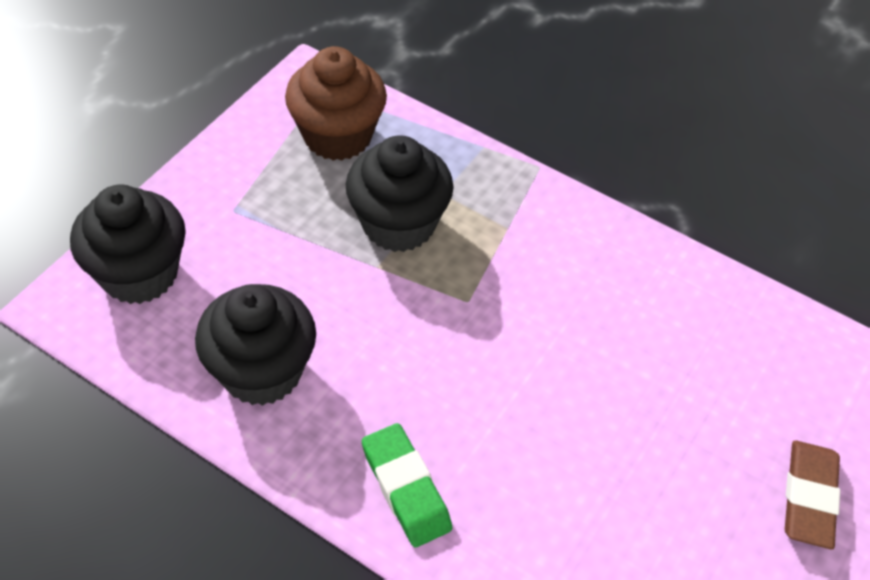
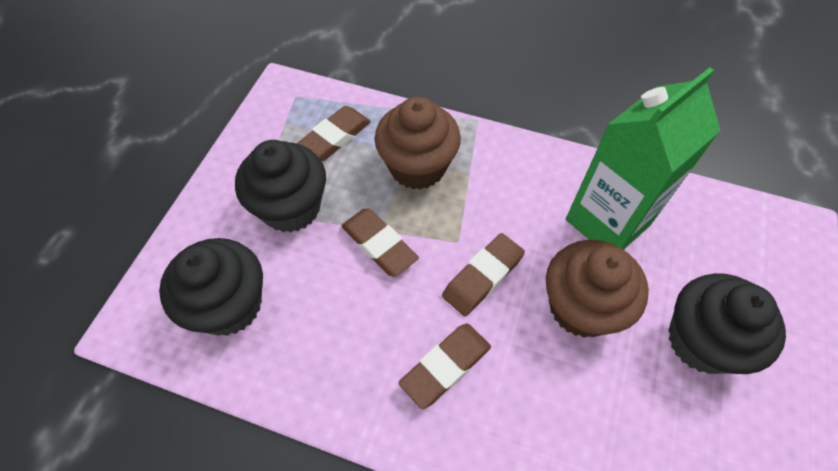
brown cupcake: [285,46,387,161] = 1 -> [374,97,461,190] [546,240,649,338] = 2
brown eraser: [785,441,840,549] = 1 -> [296,106,371,161] [341,208,419,277] [399,324,491,409] [442,233,525,316] = 4
green carton: none = 0 -> [566,67,720,250] = 1
green eraser: [362,423,452,548] = 1 -> none = 0

